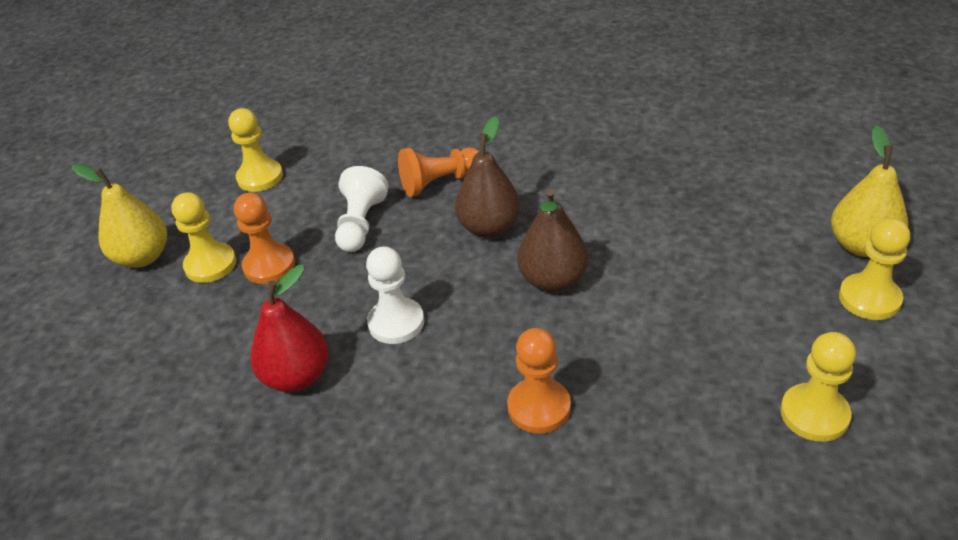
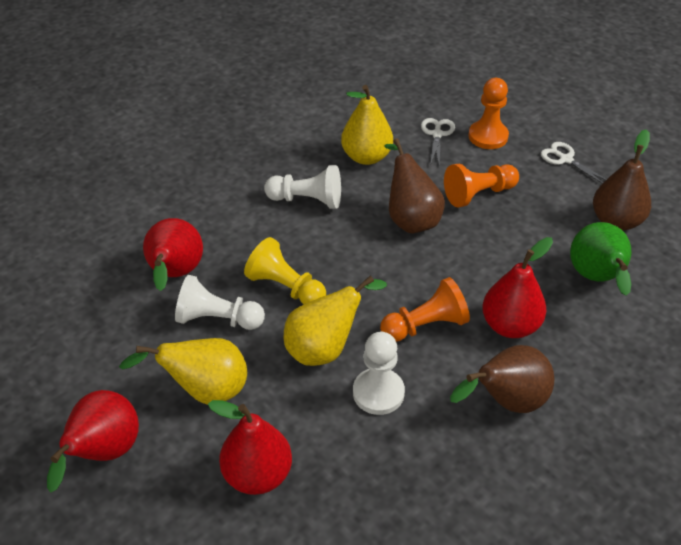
brown pear: [455,116,521,238] [517,189,588,292] = 2 -> [384,138,445,233] [450,345,554,413] [593,129,651,231] = 3
green pear: none = 0 -> [570,222,631,296] = 1
red pear: [250,265,329,392] = 1 -> [47,390,139,493] [143,218,203,291] [208,400,292,495] [482,237,553,338] = 4
white pawn: [335,166,389,252] [366,246,424,344] = 2 -> [175,275,265,330] [264,165,341,209] [353,332,405,415] = 3
white scissors: none = 0 -> [421,118,455,166] [541,142,607,184] = 2
yellow pawn: [171,192,236,283] [228,108,283,192] [780,332,856,442] [839,218,910,320] = 4 -> [244,237,326,304] = 1
yellow pear: [72,164,167,268] [831,126,908,257] = 2 -> [119,338,247,405] [284,276,387,366] [341,85,393,165] = 3

